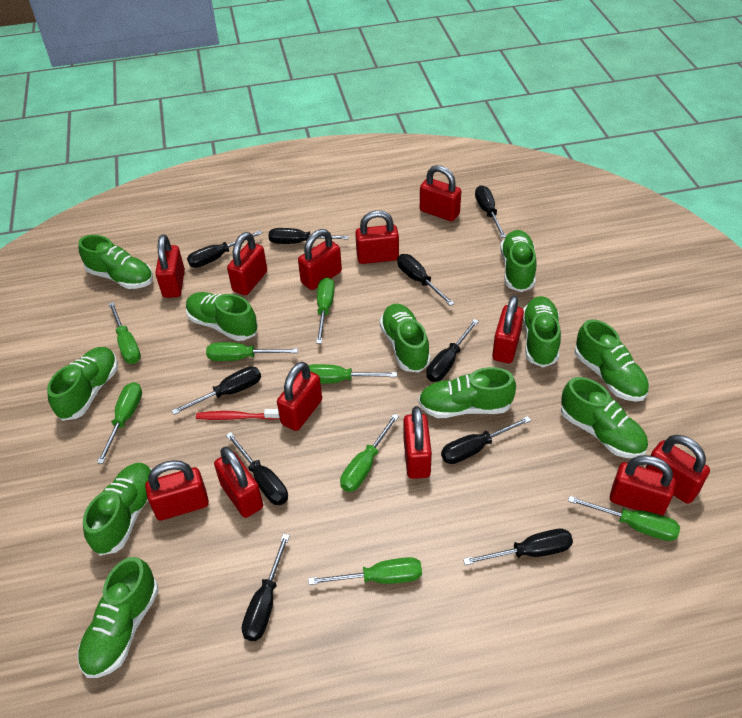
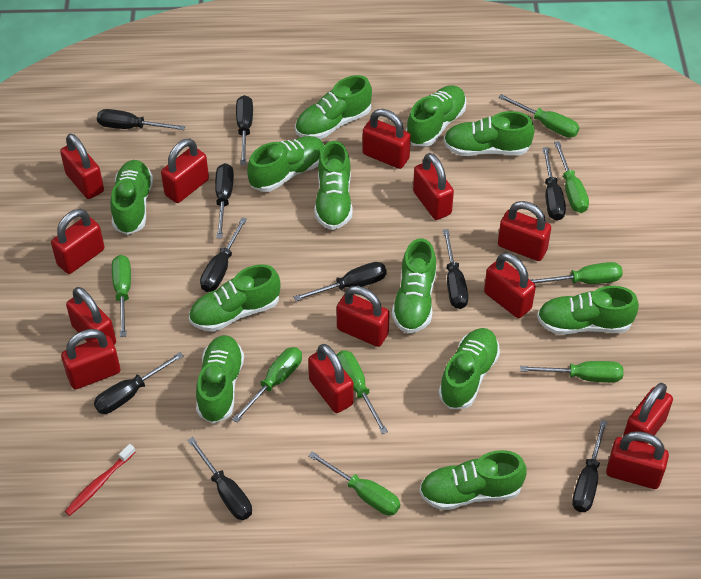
green shoe: [47,347,118,421] [77,557,159,678] [79,235,153,289] [83,463,152,556] [186,292,258,341] [380,304,431,372] [418,367,516,418] [500,230,536,292] [523,296,561,367] [561,377,648,458] [575,319,649,402] = 11 -> [111,160,153,235] [189,264,281,332] [196,335,244,424] [247,136,324,192] [295,75,372,139] [314,141,353,230] [392,238,436,333] [406,85,467,147] [419,450,526,510] [438,328,500,409] [443,111,535,156] [537,286,639,335] = 12
red padlock: [145,460,209,521] [155,234,185,298] [214,447,263,518] [227,232,267,295] [277,362,322,431] [298,229,342,290] [355,210,399,264] [404,406,432,479] [420,165,461,221] [492,296,524,363] [610,455,676,516] [646,435,710,504] = 12 -> [51,209,104,274] [60,134,104,199] [61,329,120,389] [66,287,116,345] [161,138,209,203] [308,344,354,413] [337,286,390,347] [362,109,411,169] [413,153,454,220] [484,253,536,318] [498,201,551,261] [606,431,669,489] [623,383,673,444] = 13

